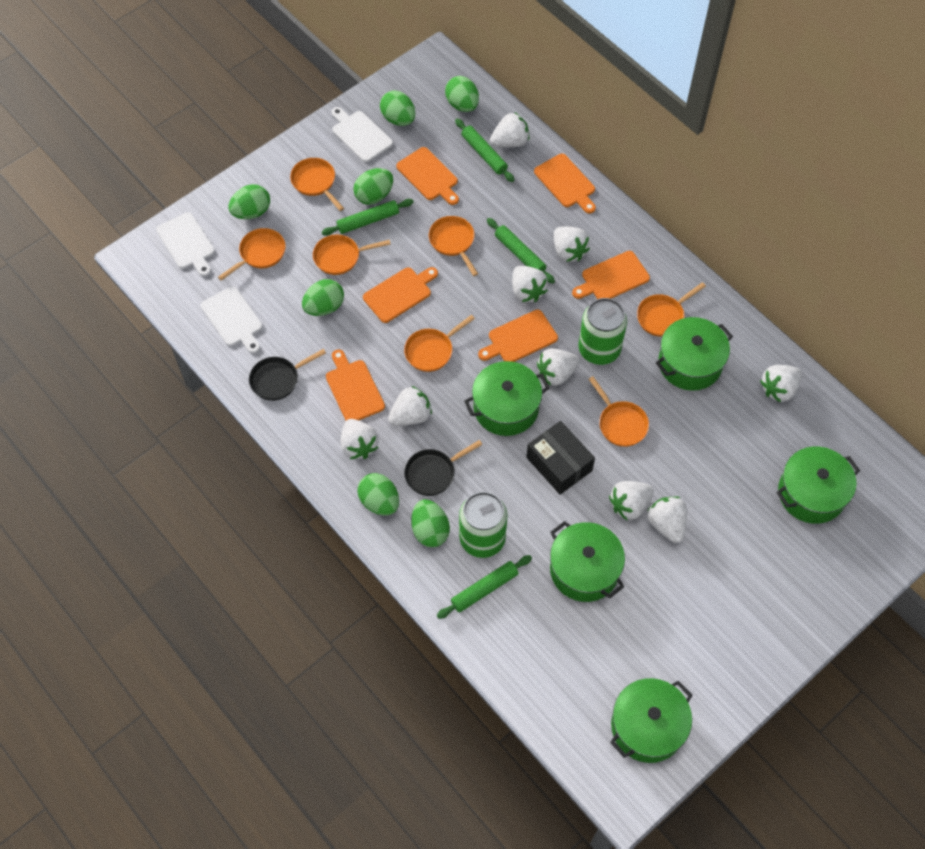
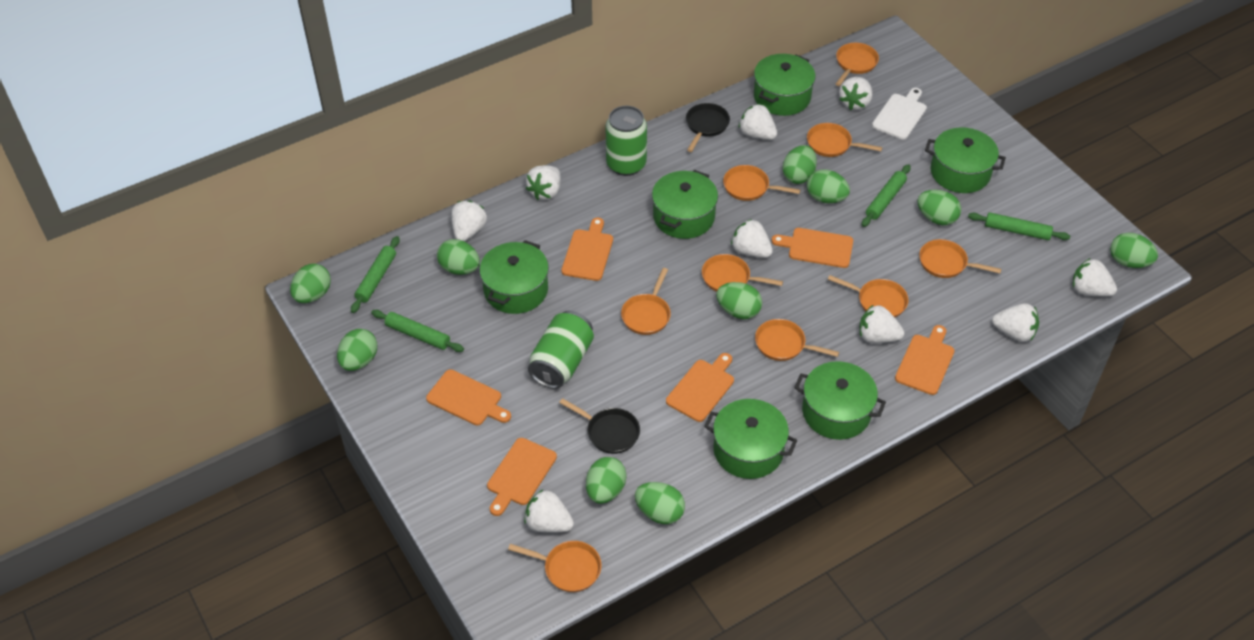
black box: [526,421,595,495] = 1 -> none = 0
green egg: [228,184,270,219] [302,279,344,316] [353,168,393,205] [357,473,399,516] [380,91,415,126] [411,499,450,547] [445,76,479,112] = 7 -> [290,264,331,303] [337,329,377,371] [437,239,480,275] [586,457,627,504] [635,482,685,524] [716,282,762,319] [782,145,817,184] [807,169,850,203] [917,190,961,225] [1110,233,1158,268] = 10
green pot: [464,361,549,436] [550,521,625,602] [610,678,692,763] [656,317,733,391] [776,446,860,524] = 5 -> [479,240,549,314] [652,170,718,239] [704,399,797,479] [754,54,815,116] [794,361,886,440] [925,127,1006,193] = 6
orange pan: [218,228,286,281] [290,158,344,211] [313,235,391,275] [404,315,475,372] [429,216,478,276] [589,376,649,447] [637,282,706,337] = 7 -> [508,541,602,592] [621,268,671,335] [702,254,783,292] [723,165,800,201] [755,319,839,361] [807,123,882,157] [828,275,909,317] [836,43,879,86] [919,239,1002,278] = 9
white cutting board: [156,212,215,276] [201,286,263,353] [331,107,393,162] = 3 -> [872,88,927,139] = 1

